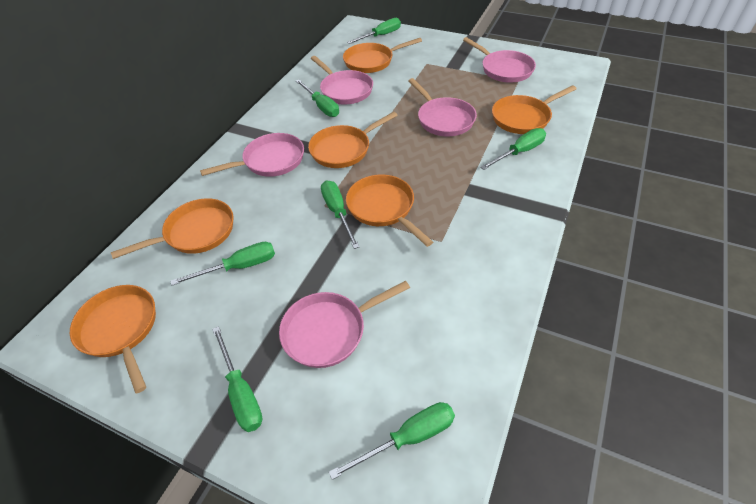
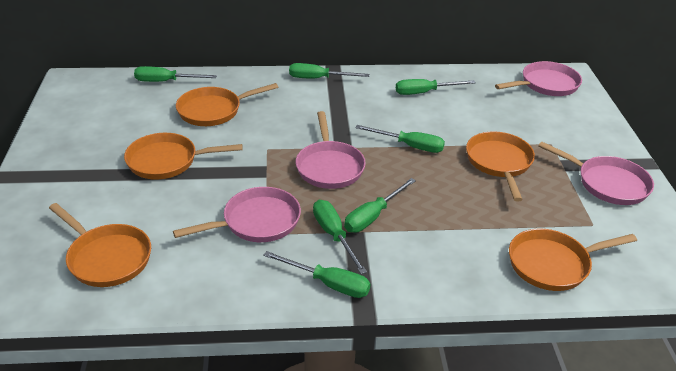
orange pan: [70,285,156,393] [111,198,234,259] [308,112,398,168] [343,38,422,73] [346,174,433,247] [492,85,576,134] = 6 -> [49,203,151,287] [124,133,243,180] [176,83,278,126] [466,131,535,202] [509,229,637,291] = 5
pink pan: [200,133,304,177] [279,281,410,368] [311,56,373,104] [409,78,477,136] [463,37,536,83] = 5 -> [173,187,301,242] [296,111,366,189] [495,61,582,96] [538,142,654,205] = 4

